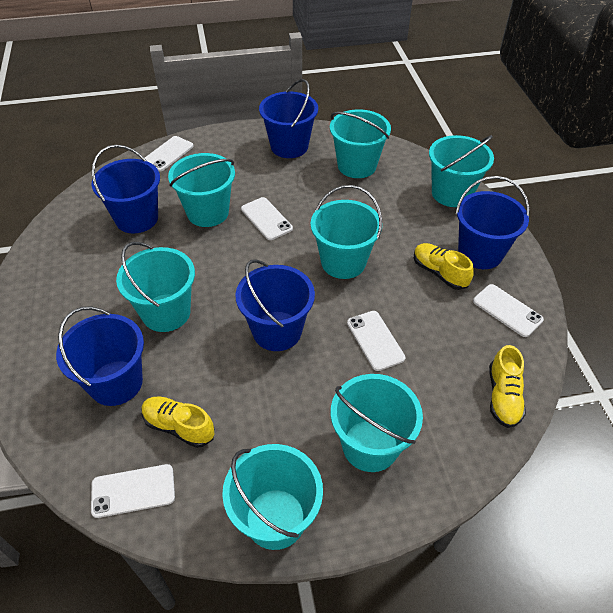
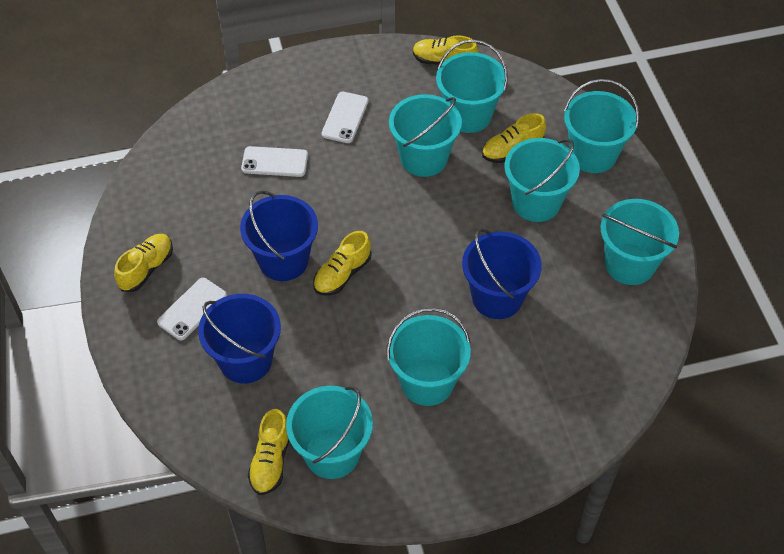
blue bucket: [56,307,144,406] [92,145,160,233] [235,259,315,351] [259,79,318,158] [456,176,530,269] = 5 -> [198,294,281,384] [240,191,318,281] [462,229,542,319] = 3
white phone: [91,464,175,518] [145,136,193,171] [241,197,293,240] [347,311,405,371] [473,284,544,337] = 5 -> [157,278,227,340] [241,146,308,177] [322,92,369,143] = 3
yellow shoe: [142,396,214,448] [414,243,474,290] [489,345,526,428] = 3 -> [114,234,173,292] [248,409,289,495] [313,231,371,295] [413,35,478,65] [482,113,546,163] = 5

